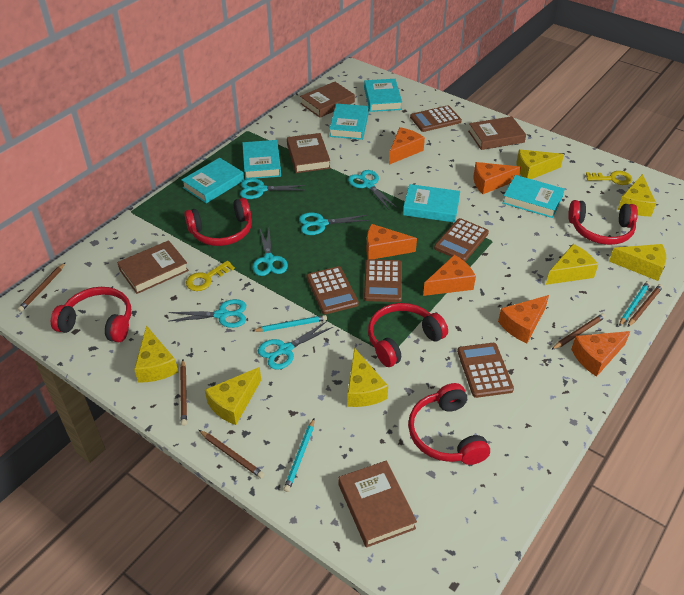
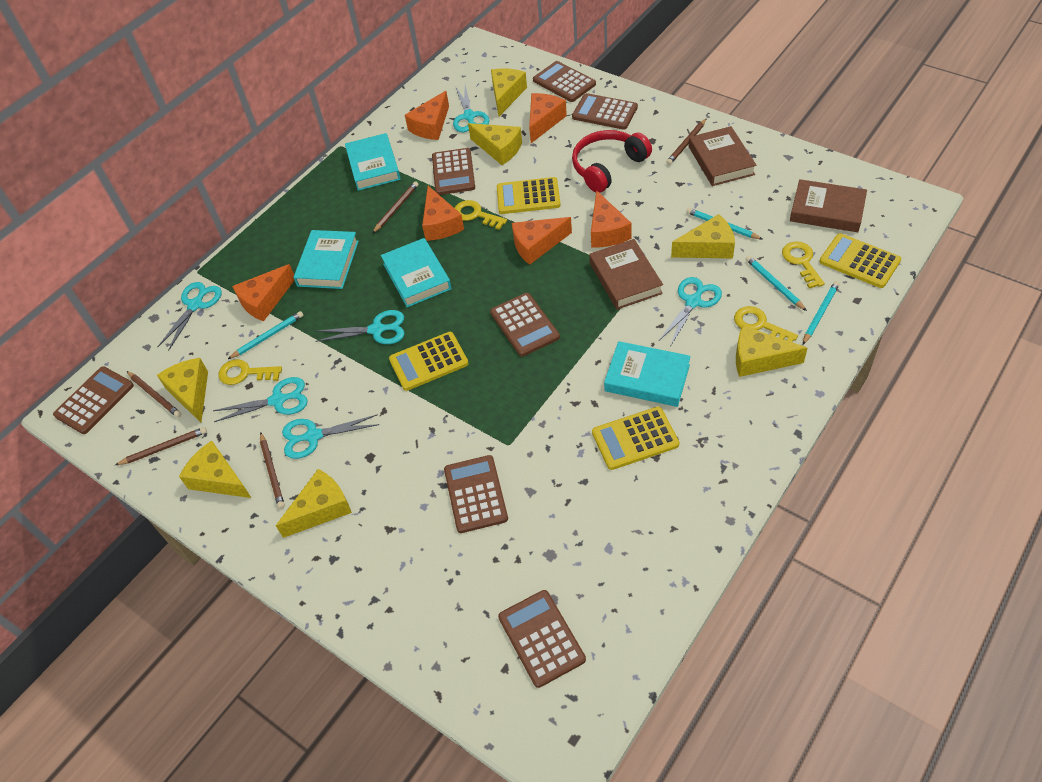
brown book: [117,240,189,294] [287,133,330,173] [300,82,355,118] [338,460,417,548] [468,116,526,150] = 5 -> [589,239,663,309] [689,126,757,186] [790,179,867,232] = 3
brown calculator: [306,266,359,315] [364,259,402,302] [410,105,462,132] [434,218,489,261] [457,343,514,398] = 5 -> [53,366,134,434] [432,148,475,195] [444,455,508,533] [490,293,560,357] [498,590,586,688] [533,61,596,102] [572,93,638,130] = 7
red headphones: [51,287,131,342] [184,198,252,246] [368,303,448,367] [408,383,490,465] [568,200,638,245] = 5 -> [572,130,652,193] = 1
turquoise book: [181,158,244,203] [242,140,281,179] [329,104,369,140] [364,79,402,112] [403,184,460,223] [503,175,565,218] = 6 -> [293,230,359,289] [345,133,401,191] [381,238,452,307] [604,341,691,407] = 4
turquoise pencil: [252,315,327,332] [284,418,315,492] [619,281,650,326] = 3 -> [228,311,304,359] [686,208,763,240] [746,256,807,311] [803,281,840,345] = 4
yellow calculator: none = 0 -> [389,332,469,391] [497,177,561,214] [592,407,679,470] [819,233,901,288] = 4
yellow key: [186,261,235,291] [586,171,632,185] = 2 -> [219,359,282,385] [455,200,507,230] [734,306,798,342] [782,241,825,289] = 4

